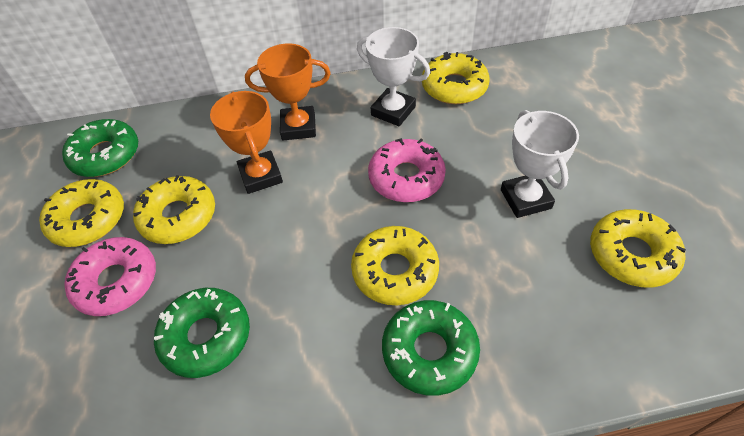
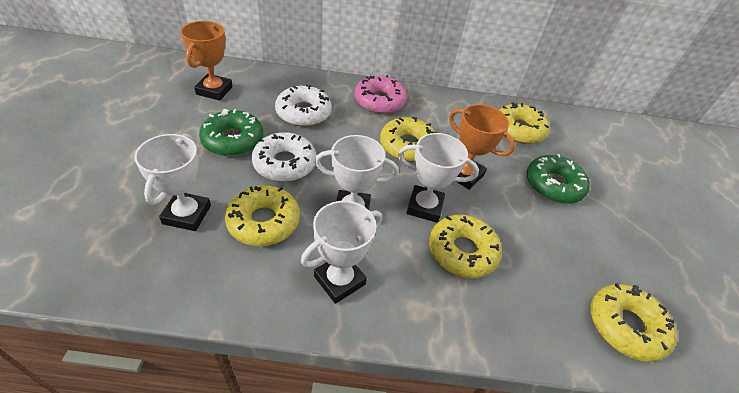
green donut: [62,119,138,177] [154,288,250,378] [382,300,480,396] = 3 -> [199,109,264,156] [526,154,590,204] = 2
pink donut: [64,237,156,316] [368,138,446,202] = 2 -> [354,75,407,114] = 1
white donut: none = 0 -> [251,132,316,182] [275,85,332,126] = 2
white trophy: [357,27,430,126] [501,110,579,218] = 2 -> [134,134,211,231] [301,201,382,304] [315,135,399,210] [398,133,479,223] = 4

